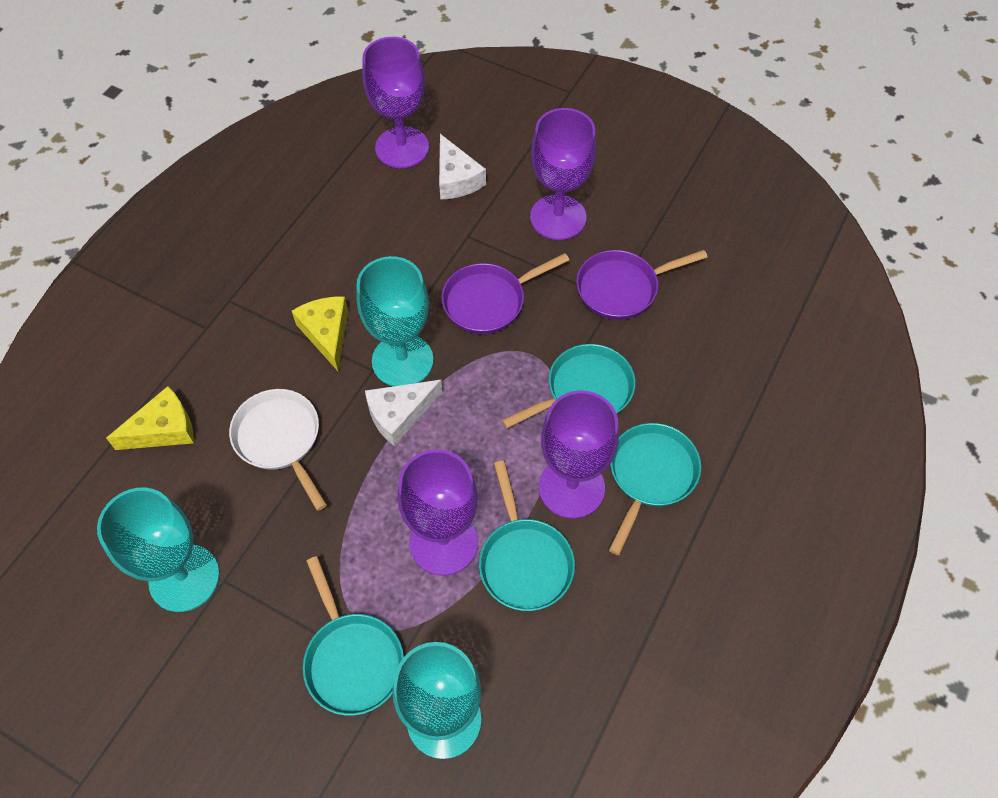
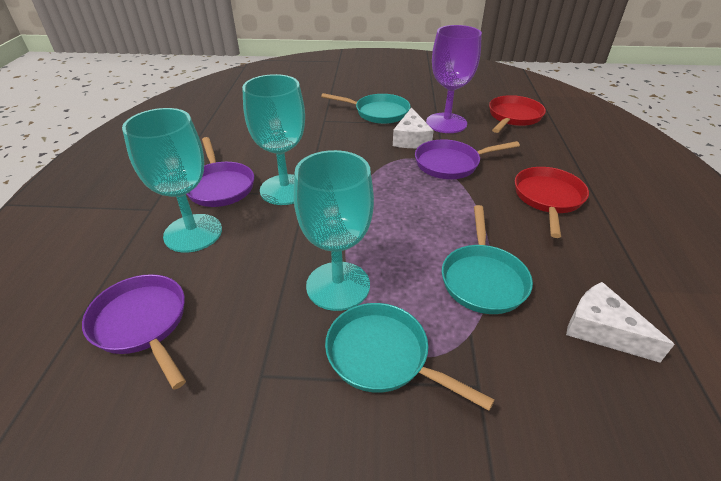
purple goblet: [362,37,429,168] [397,449,478,576] [530,108,596,240] [539,390,619,519] = 4 -> [426,25,482,133] = 1
purple pan: [441,253,569,334] [576,250,708,320] = 2 -> [82,274,186,390] [187,137,254,207] [415,139,520,179] = 3
red pan: none = 0 -> [489,95,546,133] [515,167,589,238] = 2
turquoise pan: [303,556,404,716] [479,461,575,611] [502,344,635,429] [609,423,701,555] = 4 -> [321,93,411,124] [325,303,495,411] [442,205,533,314] = 3
white pan: [229,389,327,511] = 1 -> none = 0
yellow cheese: [106,386,194,450] [292,296,348,371] = 2 -> none = 0

